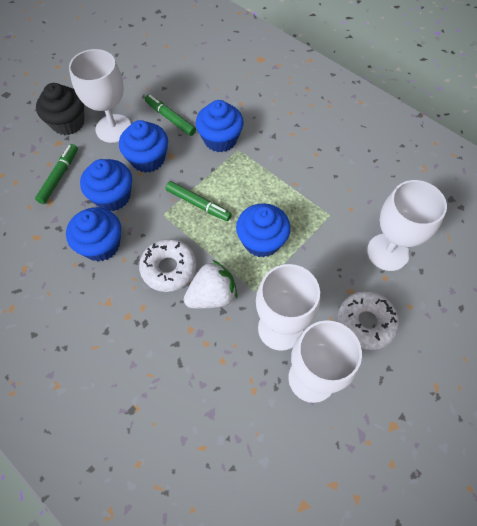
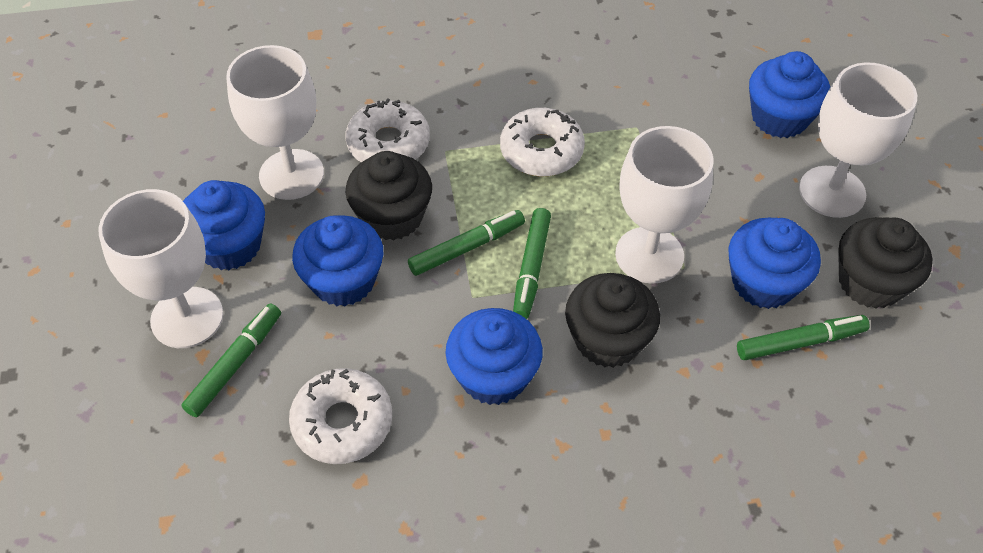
black cupcake: [36,83,84,135] = 1 -> [345,151,432,241] [565,273,660,368] [838,217,933,309] = 3
green marker: [35,144,78,204] [145,95,196,136] [166,181,232,221] = 3 -> [181,303,281,418] [408,210,525,276] [513,208,551,319] [737,315,870,360] = 4
white donut: [139,239,196,292] [338,291,399,350] = 2 -> [289,368,392,464] [345,98,430,162] [500,108,585,176] = 3
white strawberry: [184,260,238,309] = 1 -> none = 0

